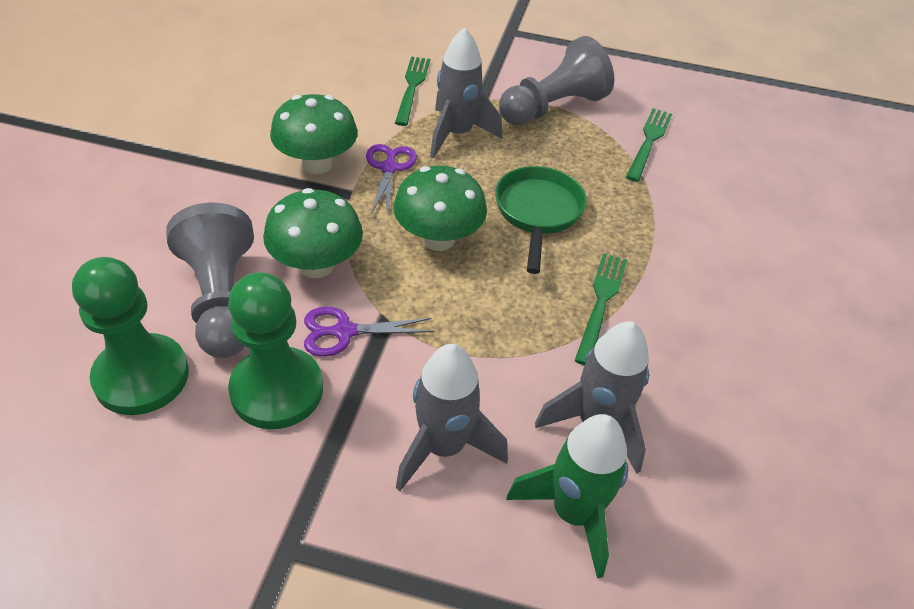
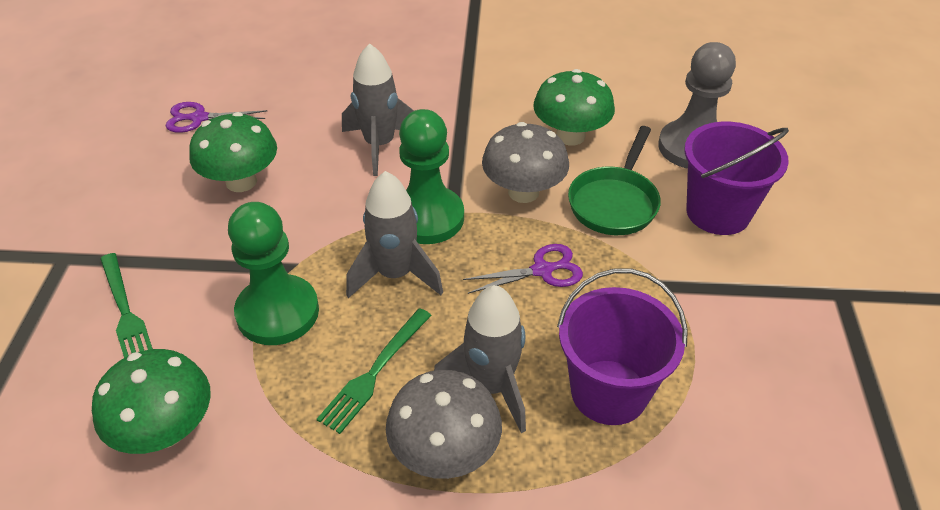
green fork: [395,56,430,126] [575,253,627,365] [626,108,672,182] = 3 -> [100,253,153,358] [317,308,432,434] = 2
green rocket: [506,414,628,579] = 1 -> none = 0
grey mushroom: none = 0 -> [386,370,502,479] [482,122,569,203] = 2
grey pawn: [166,203,254,358] [499,36,614,125] = 2 -> [658,42,736,169] = 1
purple bucket: none = 0 -> [557,268,688,425] [684,122,789,235] = 2

